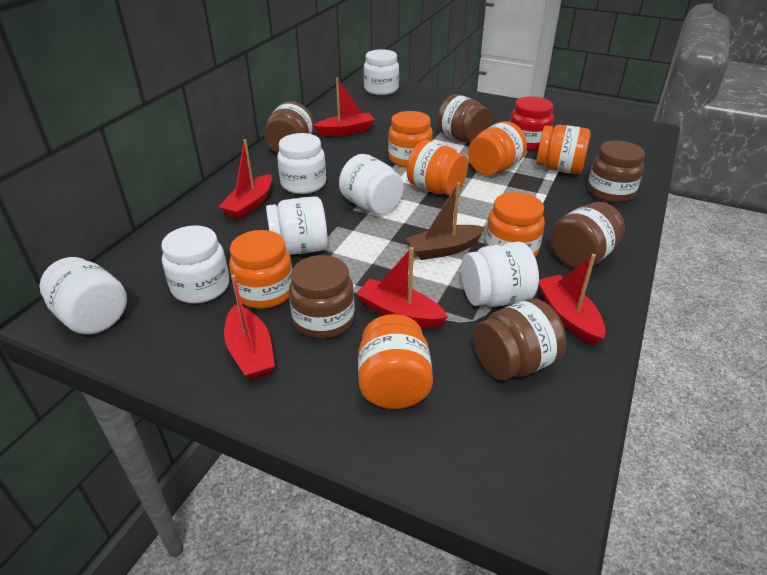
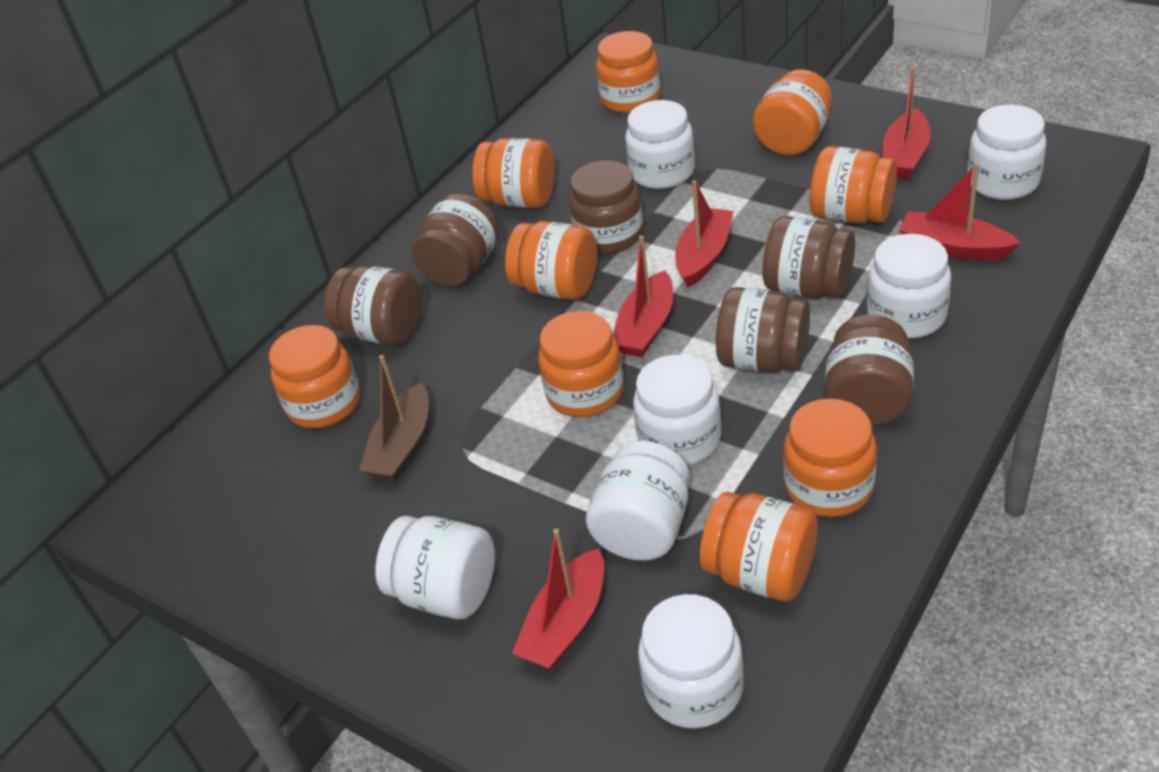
orange jar: [229,230,292,309] [358,314,433,409] [388,111,433,168] [406,140,468,195] [468,121,527,175] [485,192,545,257] [536,125,591,174] = 7 -> [269,325,360,428] [473,138,554,208] [505,221,597,300] [538,311,624,417] [596,31,661,113] [700,492,818,601] [753,69,832,156] [783,399,877,517] [810,146,897,224] = 9
red jar: [510,96,554,151] = 1 -> none = 0

